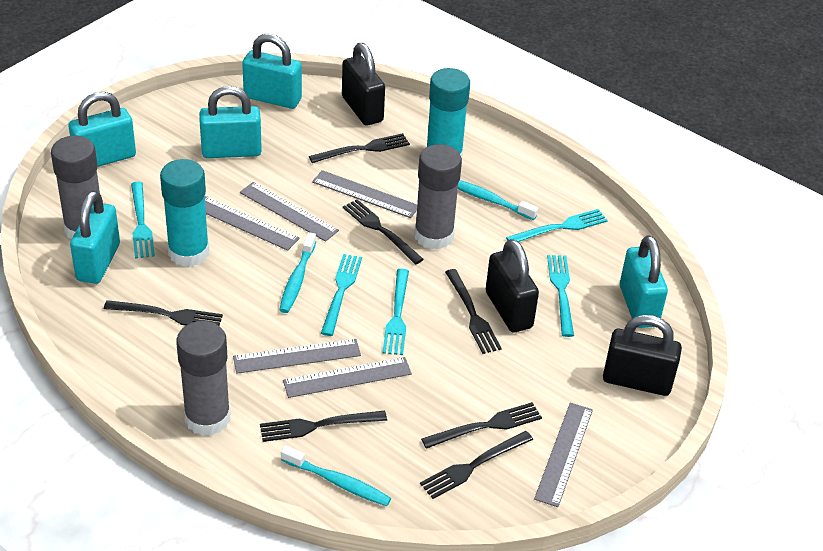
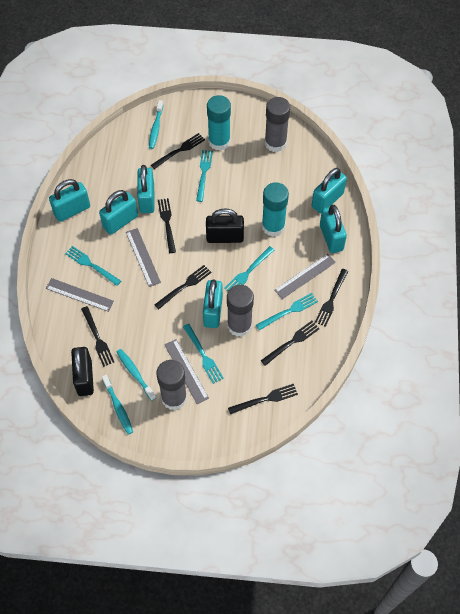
black padlock: [342,43,385,126] [486,239,539,332] [603,315,682,396] = 3 -> [71,347,94,396] [206,208,244,243] = 2
grey ruler: [205,196,300,251] [233,339,361,374] [240,182,339,242] [283,357,412,398] [312,170,417,218] [534,403,593,507] = 6 -> [46,278,114,312] [126,228,161,287] [164,339,209,404] [274,254,336,299] = 4
turquoise padlock: [69,92,136,167] [70,191,120,284] [199,86,262,158] [242,34,302,109] [620,235,668,328] = 5 -> [49,179,90,222] [99,190,138,235] [137,165,154,213] [203,279,223,328] [312,168,347,213] [320,205,347,253] = 6

